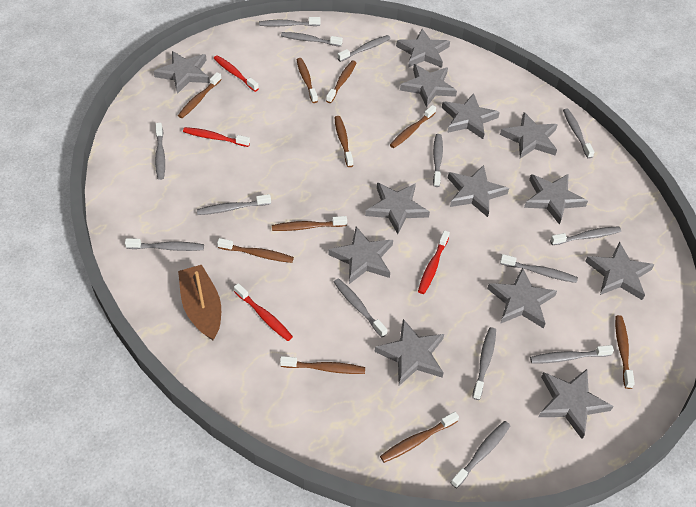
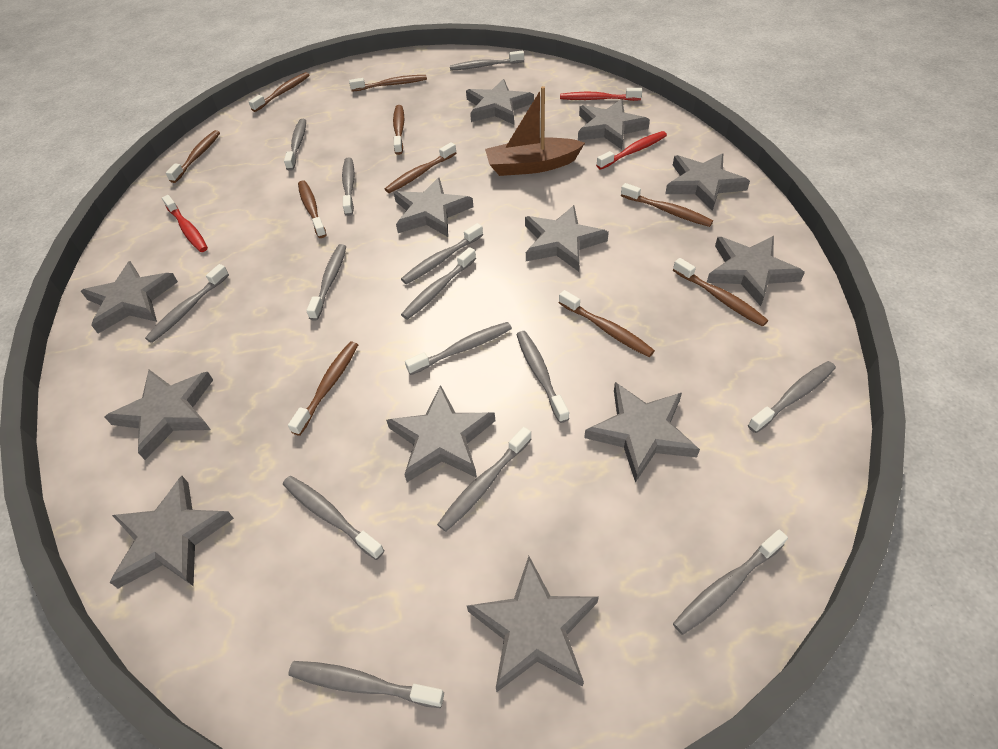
grey star: [153,51,210,94] [328,227,393,284] [365,182,430,234] [375,319,444,386] [396,29,450,68] [400,64,457,108] [442,93,500,139] [448,165,509,217] [487,267,557,328] [500,112,558,158] [524,174,588,225] [538,369,614,439] [585,242,655,300] = 13 -> [81,261,178,334] [105,370,213,460] [110,476,234,589] [386,385,495,482] [394,178,473,237] [466,79,534,124] [467,556,599,692] [525,205,609,272] [578,99,650,149] [584,382,700,483] [665,153,750,211] [707,236,805,306] = 12
red toothbrush: [183,127,250,147] [214,55,259,92] [234,283,293,341] [418,230,450,294] = 4 -> [162,195,208,252] [560,88,642,101] [596,131,667,170] = 3

